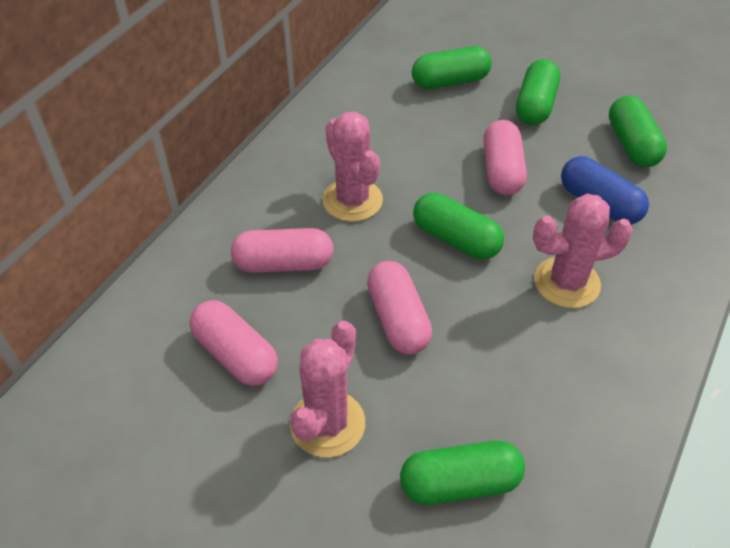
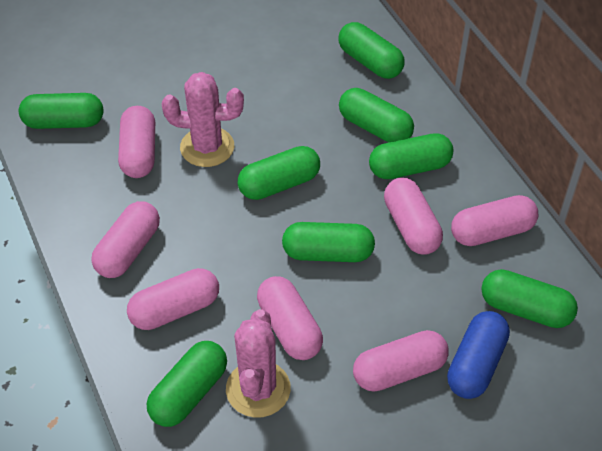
green capsule: [400,441,525,505] [412,46,492,89] [413,193,504,259] [516,59,560,125] [609,96,667,167] = 5 -> [19,93,103,129] [147,341,227,427] [238,146,320,200] [282,222,375,262] [338,22,405,79] [339,88,414,143] [369,133,454,179] [481,269,578,328] = 8
pink cactus: [290,321,365,457] [322,112,383,222] [533,194,633,308] = 3 -> [162,72,244,167] [226,309,291,418] = 2
pink capsule: [190,300,278,386] [231,228,333,273] [367,261,432,355] [483,120,527,195] = 4 -> [91,201,160,278] [118,106,155,178] [127,268,219,330] [257,276,323,360] [353,330,449,392] [384,178,443,255] [451,195,538,246] = 7

